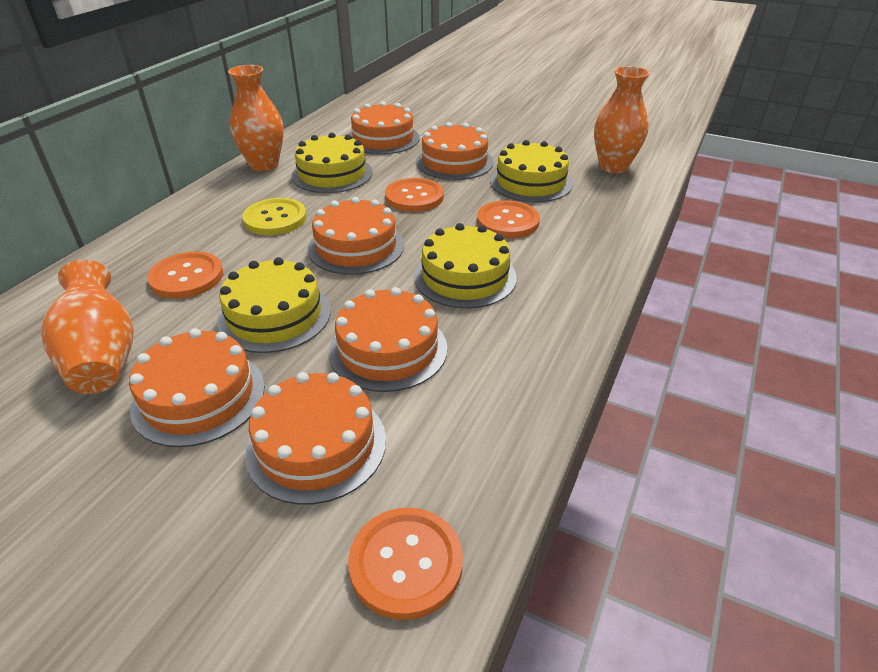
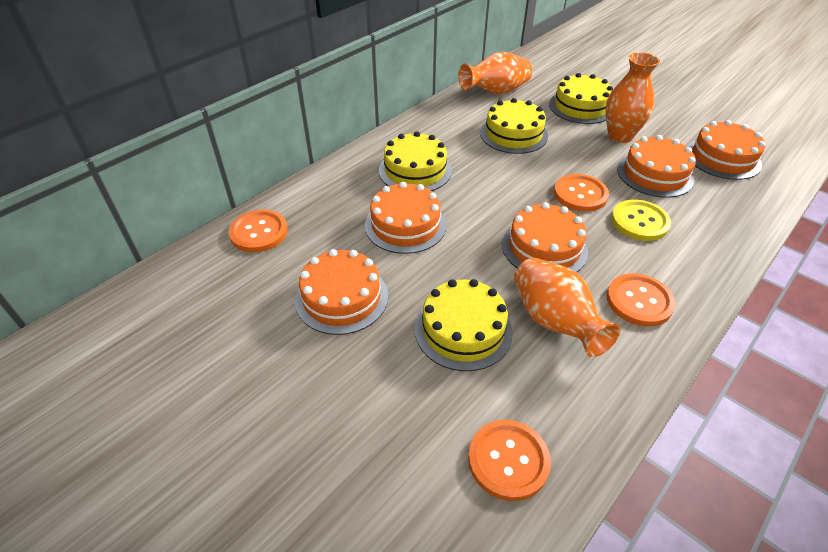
orange cake: [129,328,265,447] [245,372,386,505] [308,197,404,275] [329,287,447,392] [349,101,420,155] [416,122,494,180] = 6 -> [295,249,388,335] [365,182,446,254] [502,202,588,273] [617,135,696,198] [687,120,765,180] = 5

